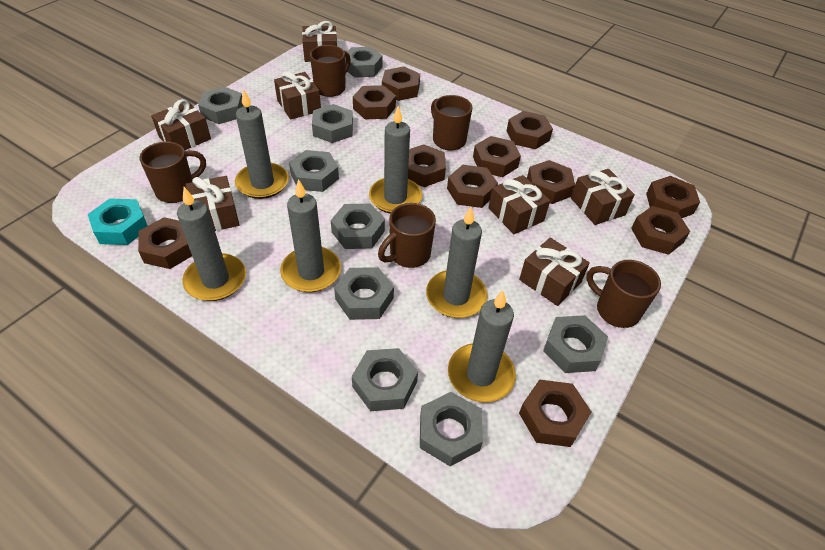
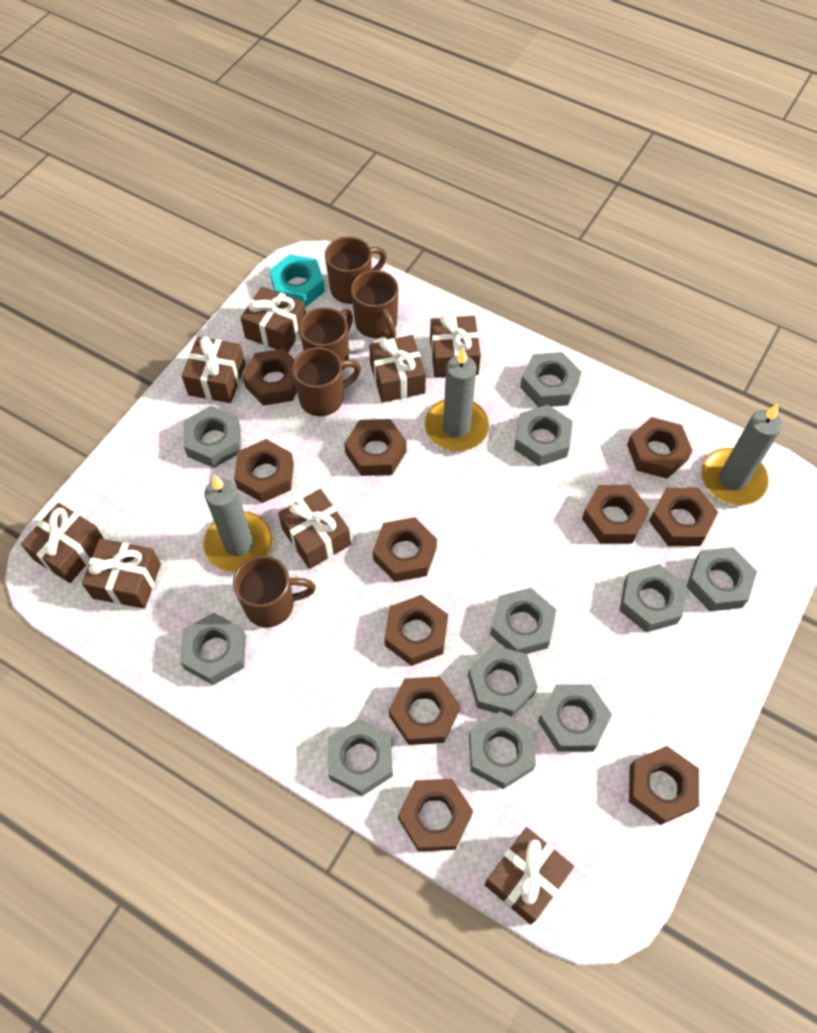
brown gift: [151,99,211,150] [185,176,240,231] [274,71,321,119] [302,21,337,62] [488,175,550,234] [519,238,590,306] [571,169,635,225] = 7 -> [21,503,104,583] [82,539,161,609] [182,336,245,403] [240,286,306,352] [278,489,351,569] [369,335,426,403] [430,315,481,378] [485,827,574,924] = 8
grey candle: [177,187,246,301] [235,89,289,199] [280,179,341,292] [369,106,422,214] [426,207,488,318] [448,291,516,402] = 6 -> [203,475,272,573] [425,348,489,451] [701,404,782,505] = 3
grey nut: [198,87,243,124] [289,150,339,192] [312,104,353,143] [331,204,385,249] [334,267,394,320] [345,47,383,78] [352,348,418,411] [420,392,483,466] [543,315,608,373] = 9 -> [180,613,246,685] [183,406,241,468] [328,718,393,796] [468,645,538,717] [469,711,536,789] [490,588,557,654] [514,405,573,466] [520,352,581,407] [538,684,612,752] [619,564,687,632] [686,547,757,611] = 11

